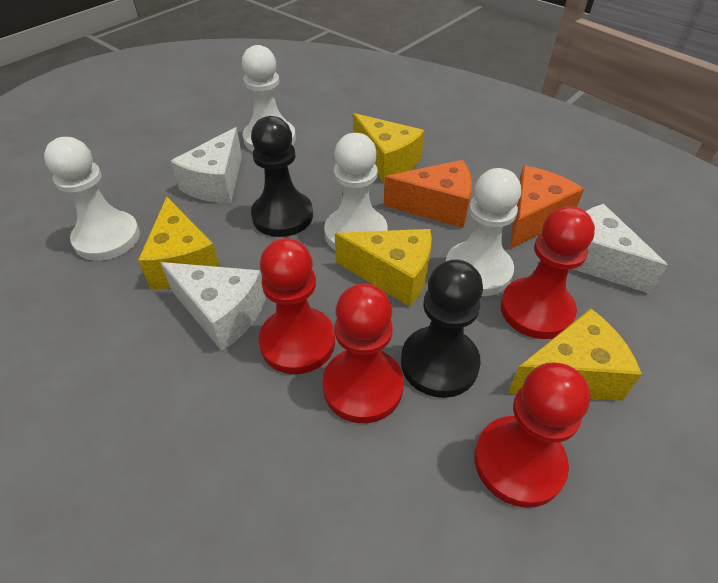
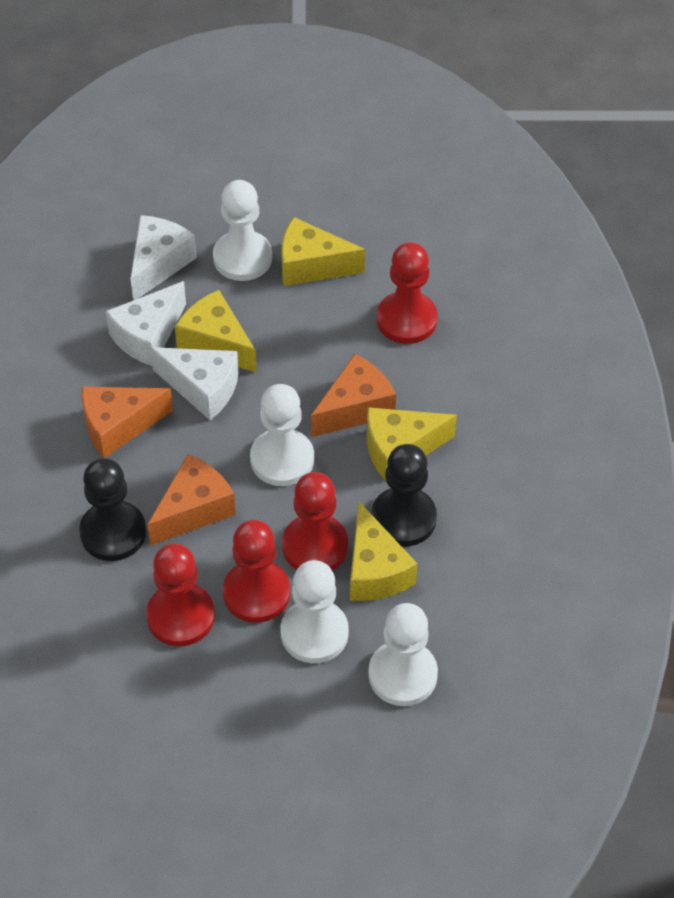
orange cheese: [384,160,472,228] [510,166,584,249] = 2 -> [82,386,173,458] [147,454,236,546] [311,354,396,437] = 3

